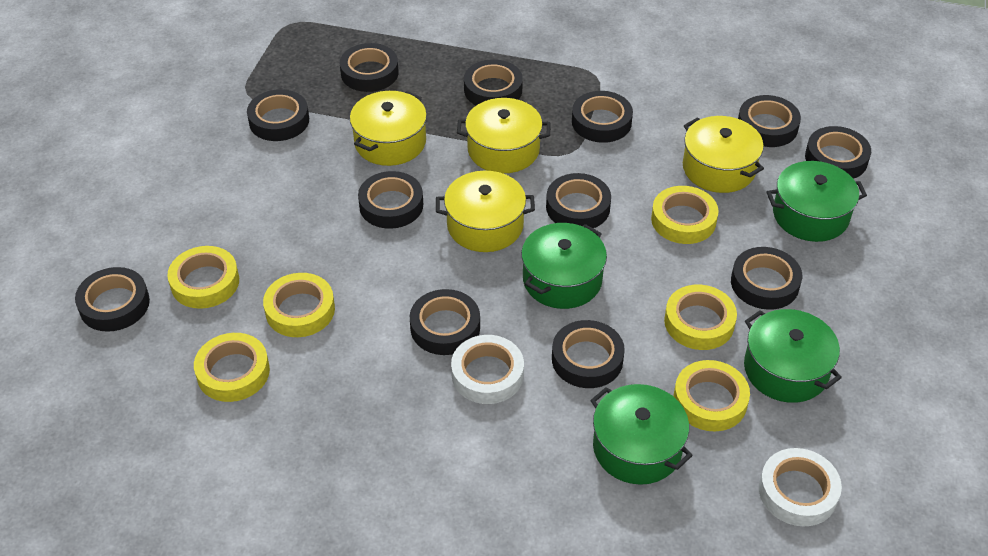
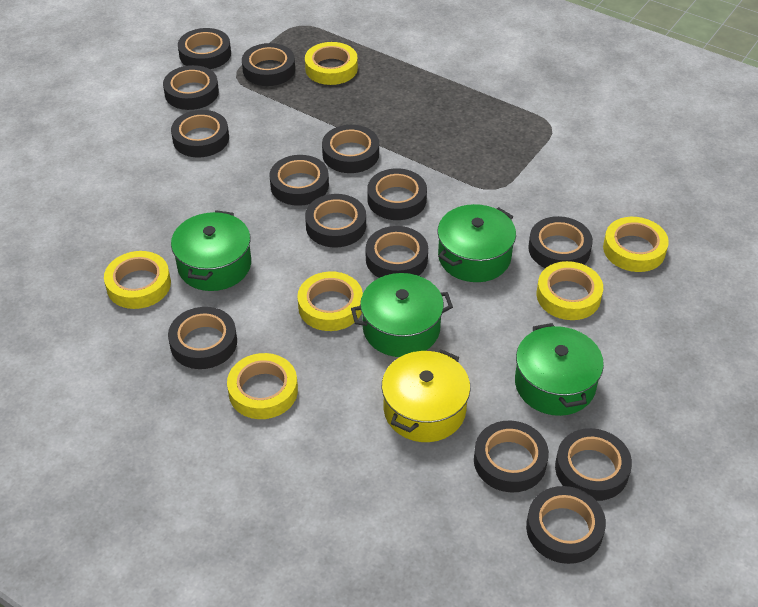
black tape: [75,267,150,332] [247,89,309,141] [340,43,399,92] [358,171,423,229] [410,289,480,355] [464,59,523,105] [546,173,611,228] [552,320,625,388] [572,91,633,143] [731,247,802,310] [738,95,801,147] [805,126,871,179] = 12 -> [163,65,219,110] [168,307,237,369] [171,110,229,158] [178,28,231,69] [242,43,295,86] [269,155,329,206] [305,194,366,248] [322,125,379,173] [366,226,428,278] [367,168,427,220] [474,421,549,492] [526,486,606,564] [528,216,593,268] [555,428,632,501] = 14
white tape: [451,335,524,404] [759,448,842,527] = 2 -> none = 0
yellow pot: [350,91,427,166] [436,171,535,252] [457,98,550,173] [683,116,764,193] = 4 -> [382,349,470,442] = 1

